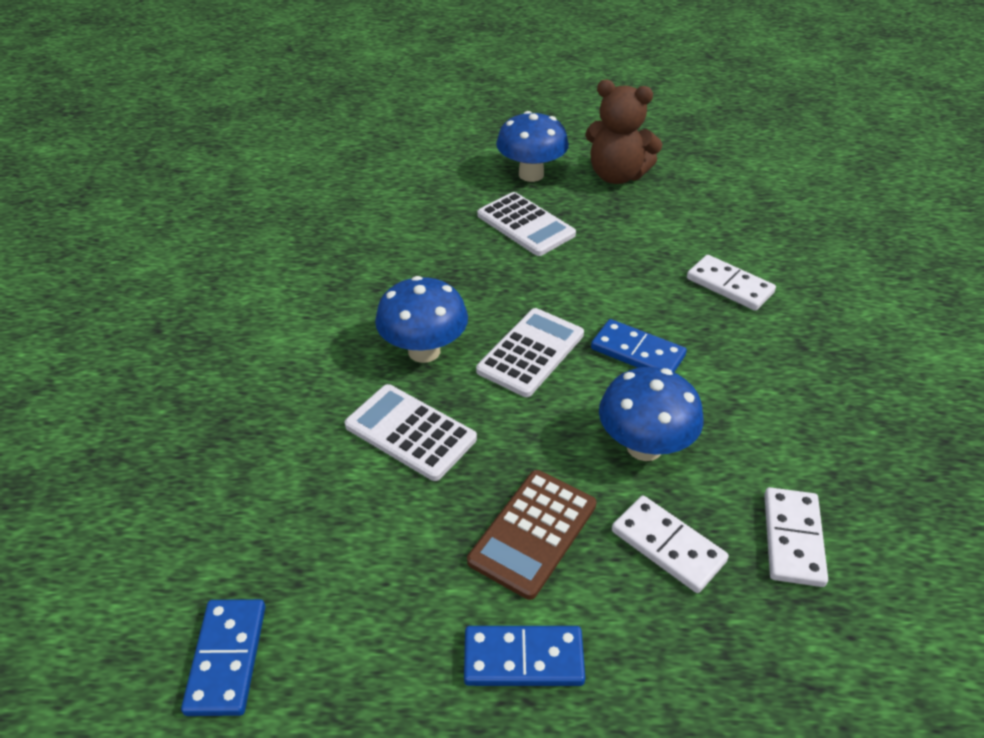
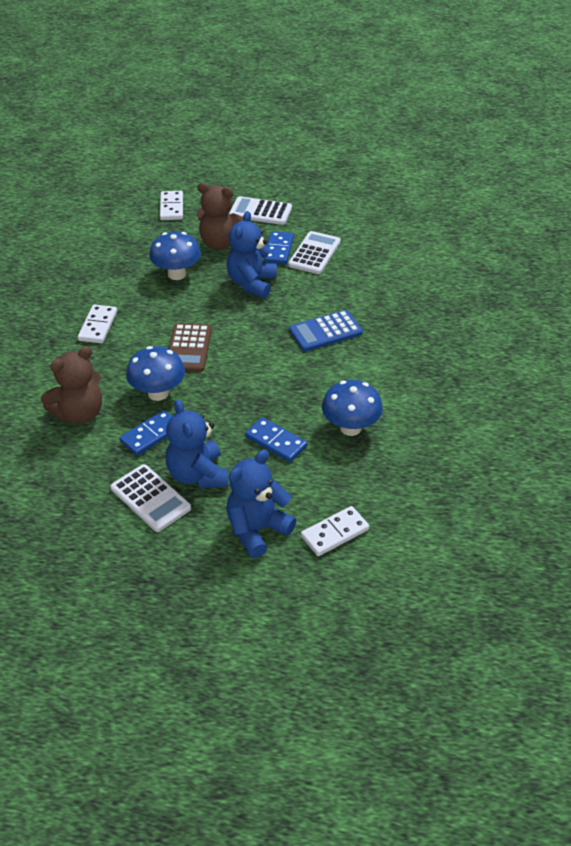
blue calculator: none = 0 -> [289,310,363,351] = 1
blue teddy bear: none = 0 -> [165,399,228,489] [226,211,277,298] [226,450,296,558] = 3
brown teddy bear: [585,80,662,184] = 1 -> [41,346,102,424] [197,183,243,250] = 2

